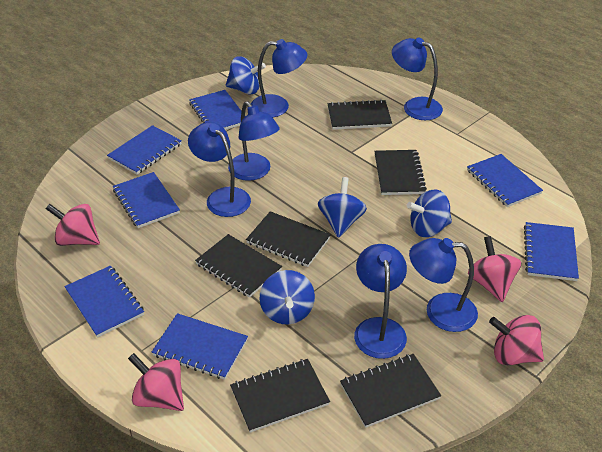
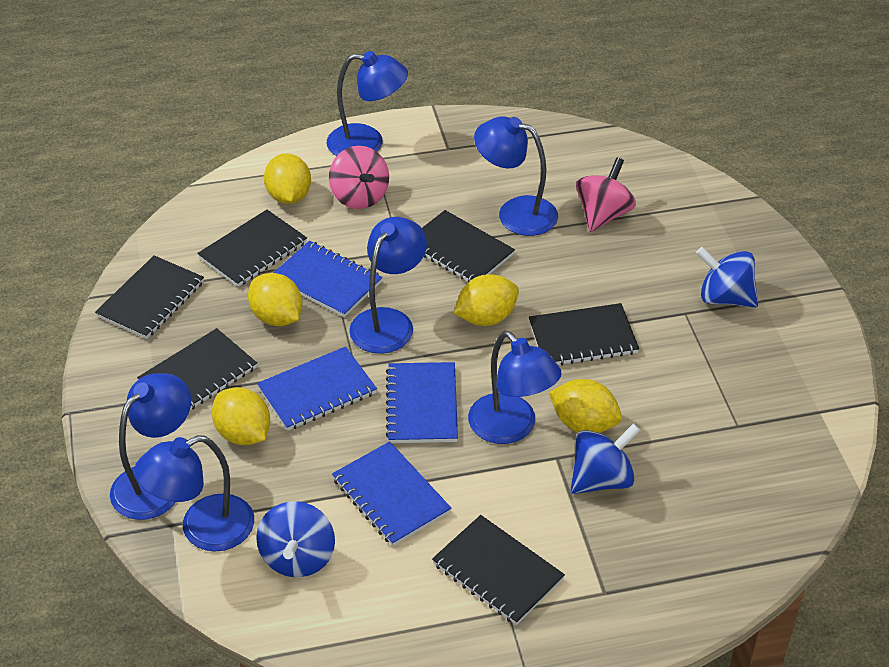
blue notebook: [65,265,144,338] [107,125,182,174] [113,172,180,228] [152,313,248,380] [189,90,246,130] [467,154,543,207] [524,222,579,281] = 7 -> [257,346,377,431] [273,241,383,317] [332,441,452,546] [386,362,458,443] = 4
blue spinning top: [226,56,266,95] [260,270,315,324] [318,177,367,238] [407,189,452,237] = 4 -> [256,501,335,577] [570,423,640,494] [696,247,758,308] = 3
pink spinning top: [46,204,100,246] [128,353,184,411] [468,236,522,302] [489,315,544,365] = 4 -> [329,146,389,209] [576,157,636,232] = 2
yellow lemon: none = 0 -> [212,387,270,445] [248,273,303,326] [264,153,311,204] [454,274,519,326] [549,379,622,433] = 5

